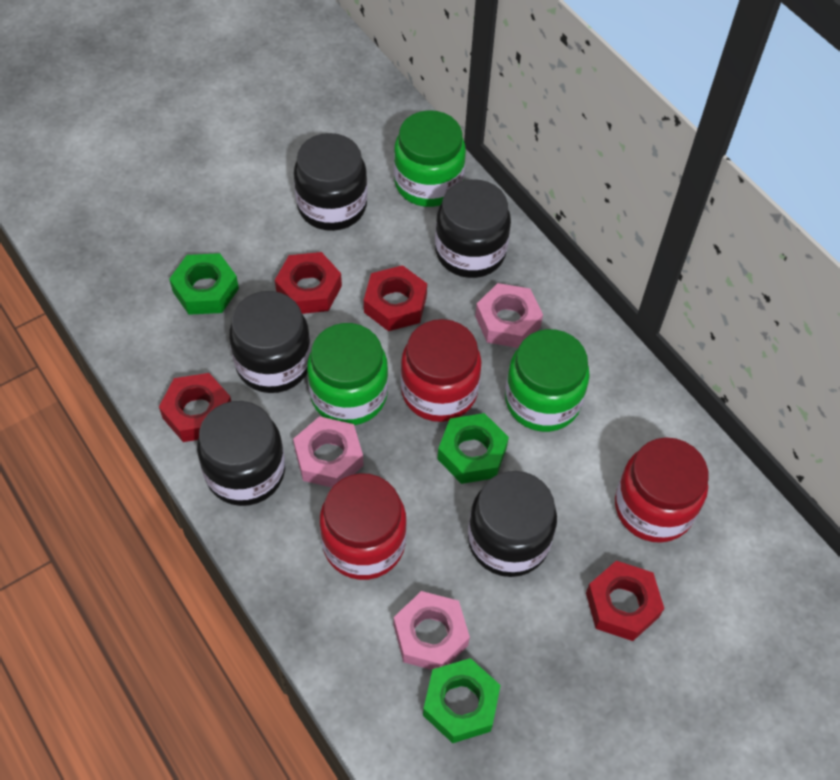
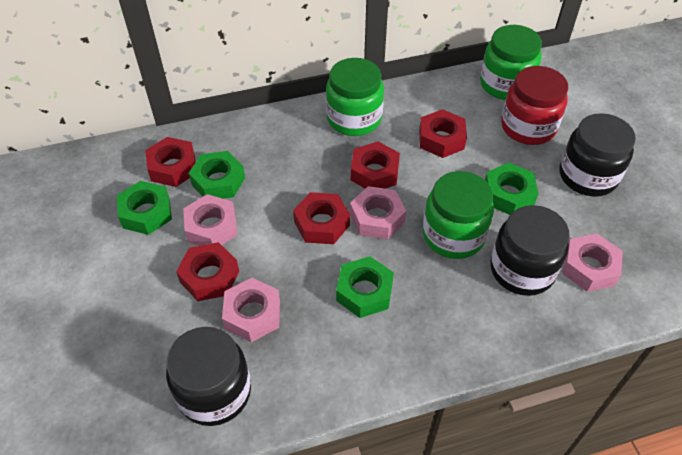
black jar: [197,401,285,506] [229,291,311,393] [294,133,367,231] [435,179,511,278] [468,471,557,577] = 5 -> [166,327,251,426] [490,205,570,296] [560,113,636,196] = 3
green nut: [169,253,239,315] [423,658,501,743] [438,413,509,484] = 3 -> [117,181,172,235] [189,151,245,199] [336,256,394,318] [485,162,538,215] = 4
pink nut: [293,416,363,487] [394,591,470,670] [475,283,543,348] = 3 -> [183,194,237,246] [222,278,280,342] [350,186,406,240] [562,234,623,292] = 4
red jar: [320,473,407,580] [400,319,481,422] [615,437,709,543] = 3 -> [501,66,568,145] = 1
red nut: [159,373,231,442] [275,252,342,314] [364,265,427,331] [586,561,664,641] = 4 -> [145,137,196,187] [176,242,239,301] [293,192,350,244] [351,142,400,189] [419,109,467,158] = 5

